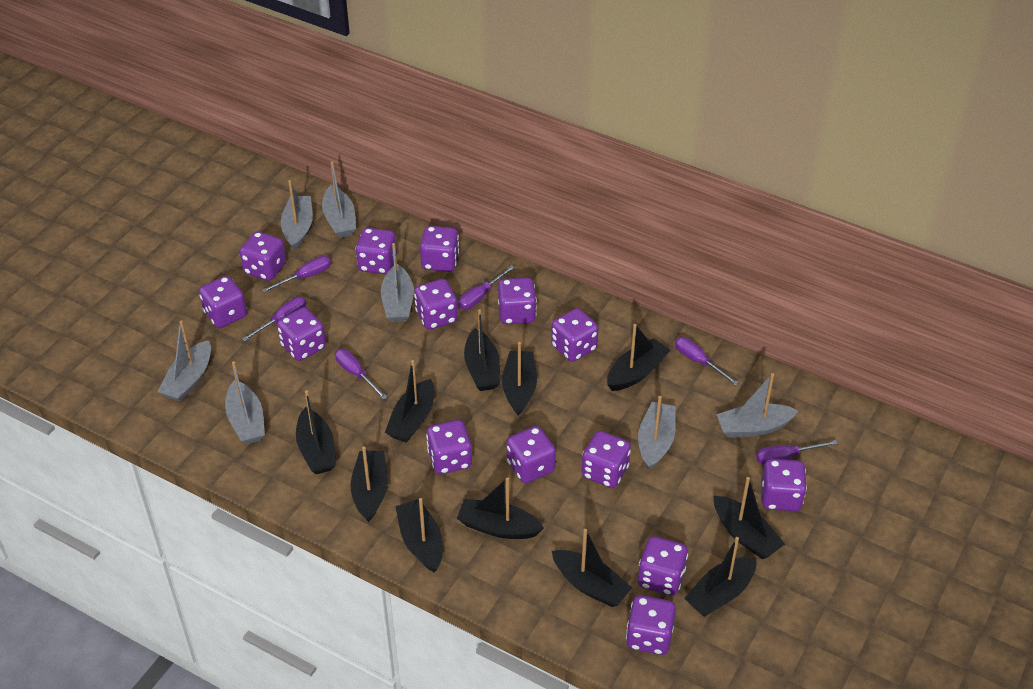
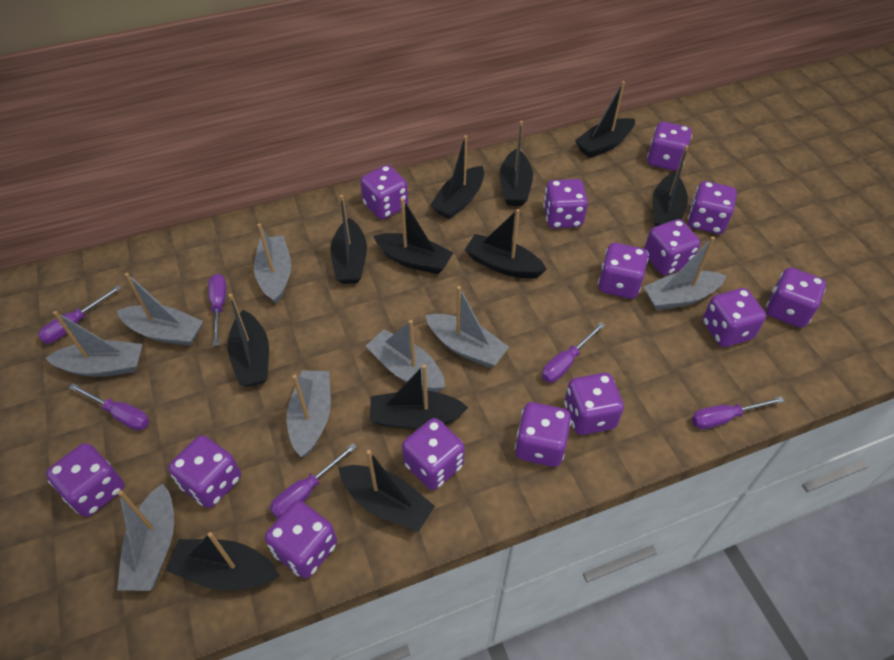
grey boat: [158,320,211,402] [225,361,265,444] [281,180,313,250] [322,161,356,238] [381,243,414,322] [638,396,676,470] [716,373,798,438] = 7 -> [46,311,142,377] [117,273,203,346] [117,483,174,591] [254,223,291,304] [286,370,331,457] [366,320,445,392] [426,286,509,368] [644,237,726,310] = 8

